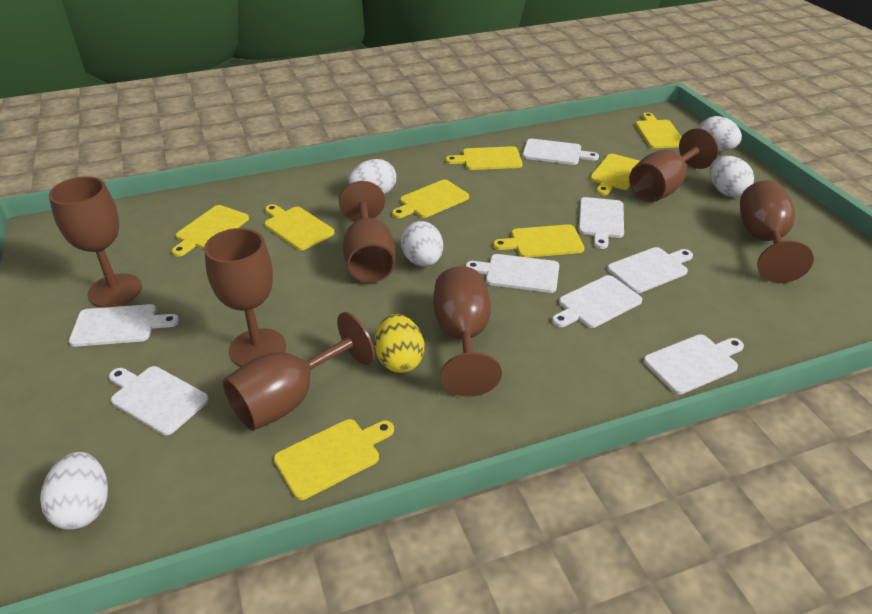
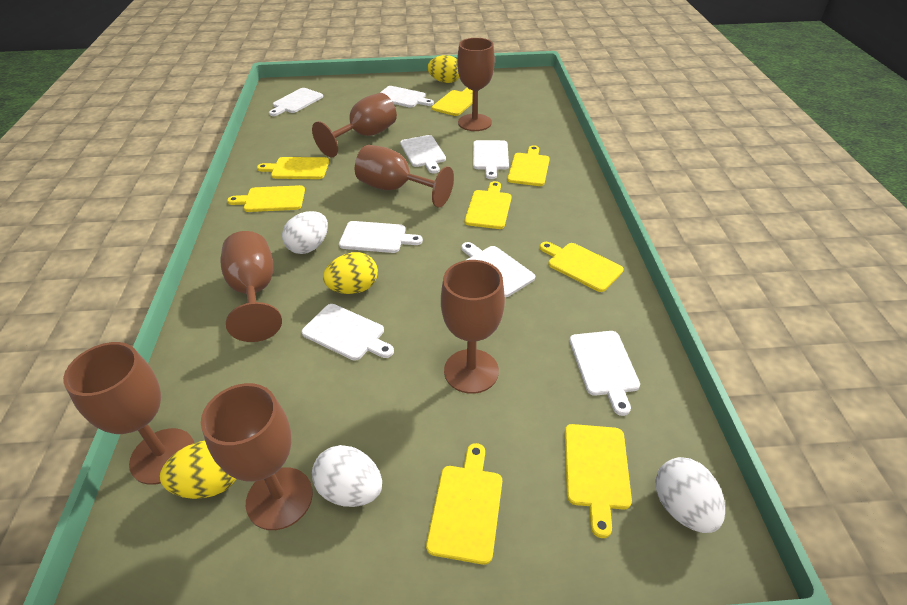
white egg: [40,452,108,530] [348,159,396,194] [401,221,443,266] [698,116,742,152] [710,156,754,197] = 5 -> [282,211,328,254] [312,445,382,507] [655,457,725,533] = 3
yellow egg: [375,314,424,373] = 1 -> [160,441,236,499] [323,252,378,294] [427,55,459,83] = 3

